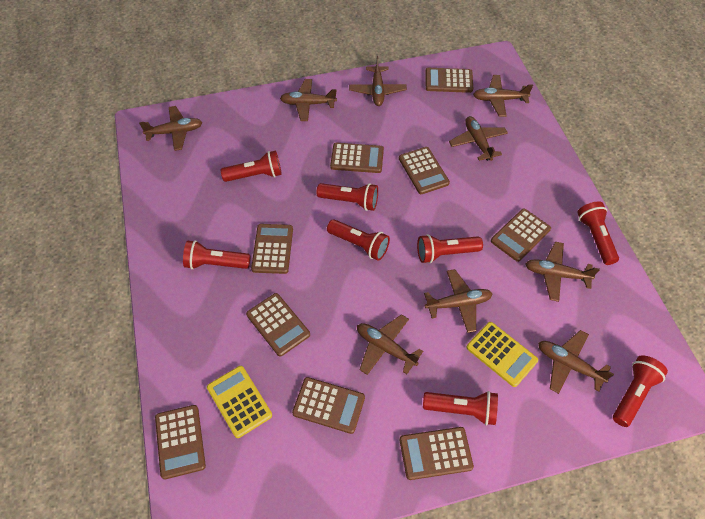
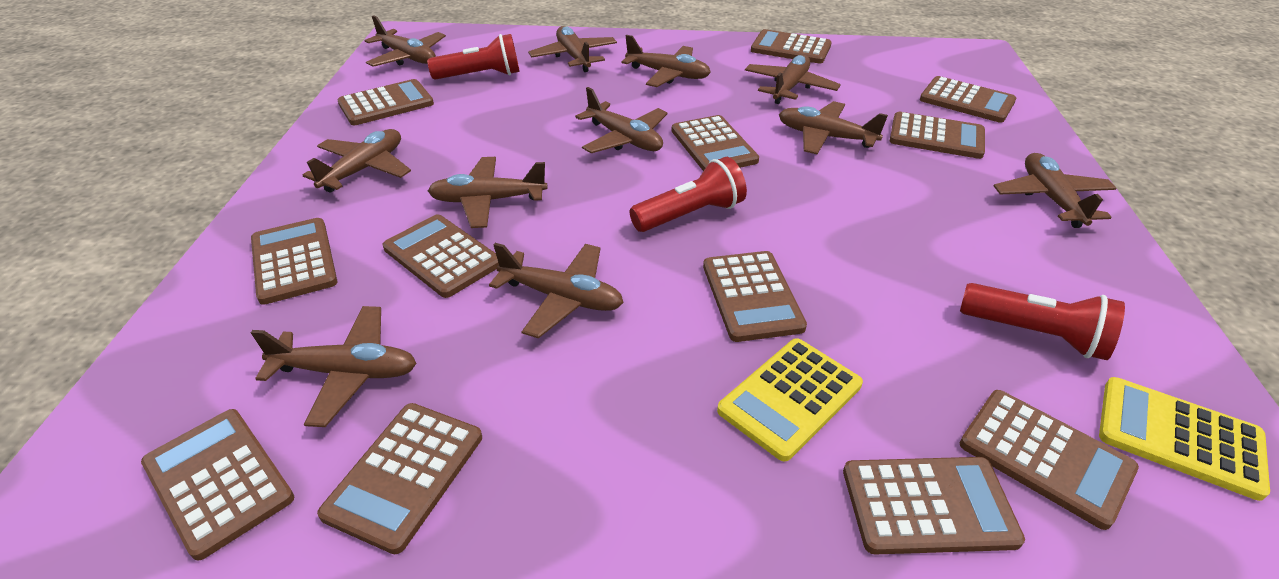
brown calculator: [155,405,206,480] [246,293,310,357] [251,224,293,274] [292,377,365,434] [330,143,384,173] [399,147,450,194] [400,427,474,480] [425,68,473,93] [491,209,551,262] = 9 -> [141,409,294,561] [251,218,337,305] [317,403,482,554] [337,79,434,125] [383,214,499,298] [672,115,759,171] [703,251,807,342] [751,29,832,64] [843,457,1025,555] [890,112,985,159] [920,76,1016,123] [960,390,1139,530] = 12
brown plane: [139,106,202,151] [280,79,337,121] [349,56,407,106] [357,314,423,375] [424,269,493,333] [449,116,508,161] [473,75,533,117] [525,242,600,302] [538,330,614,394] = 9 -> [251,306,417,427] [303,129,411,193] [365,15,446,67] [428,157,548,228] [489,243,624,338] [528,26,617,72] [575,87,668,153] [622,35,711,87] [745,55,841,104] [779,101,888,154] [994,153,1117,228] = 11
red flashlight: [183,240,250,269] [221,150,282,182] [316,183,378,211] [327,219,390,261] [417,234,483,263] [423,391,498,425] [577,201,619,265] [613,355,668,427] = 8 -> [427,34,520,80] [629,157,747,232] [960,283,1125,360] = 3

